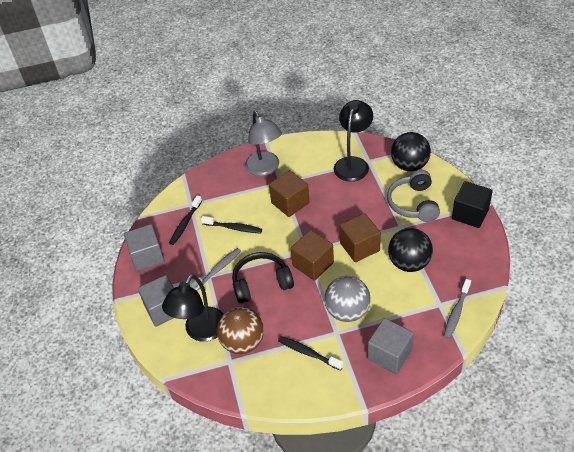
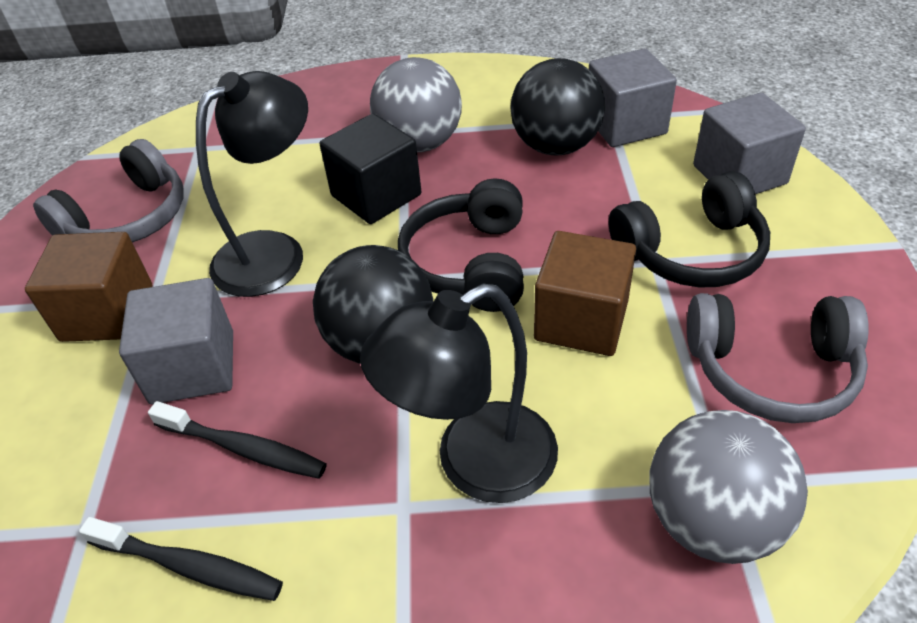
black headphones: [232,252,294,304] = 1 -> [398,178,524,312] [609,171,770,287] = 2
black toothbrush: [169,195,202,245] [201,216,262,234] [278,336,343,371] = 3 -> [79,517,283,601] [148,401,327,479] = 2
brown ball: [217,307,264,354] = 1 -> none = 0
brown cube: [269,170,309,217] [291,230,334,281] [340,213,381,262] = 3 -> [25,232,152,342] [534,231,636,356] = 2
grey ball: [324,276,371,322] = 1 -> [370,57,462,152] [650,410,808,564] = 2
grey headphones: [387,170,440,222] = 1 -> [33,139,184,243] [687,293,869,423] = 2
grey lamp: [245,111,282,176] = 1 -> none = 0
grey toothbrush: [190,248,241,291] [444,279,471,339] = 2 -> none = 0

